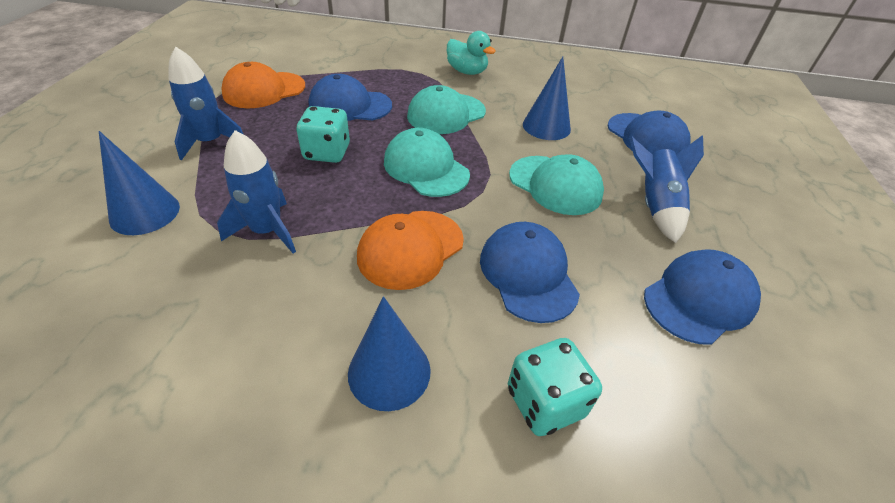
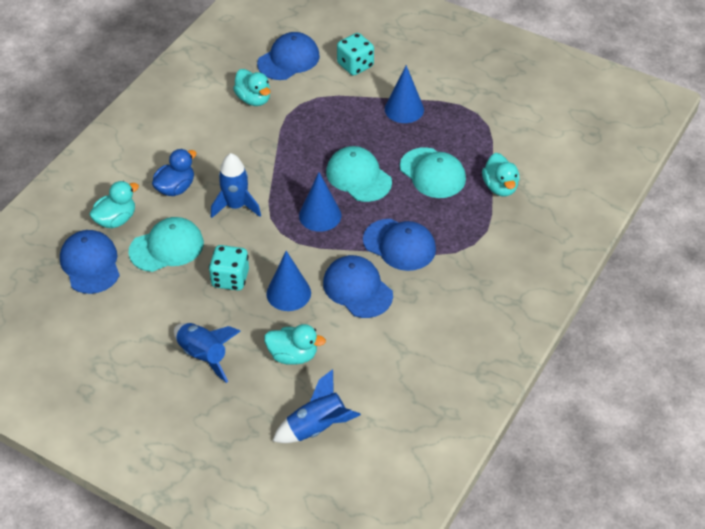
blue duck: none = 0 -> [152,149,196,196] = 1
orange cap: [221,62,305,108] [357,211,464,290] = 2 -> none = 0
turquoise duck: [447,31,496,75] = 1 -> [89,181,139,228] [233,69,270,106] [264,324,326,365] [482,153,520,196] = 4

